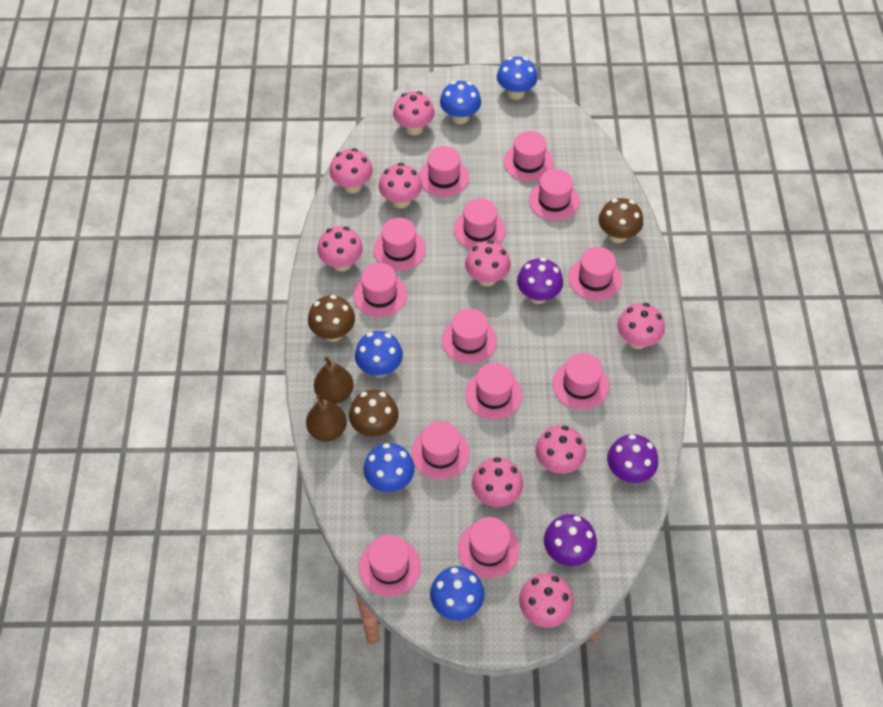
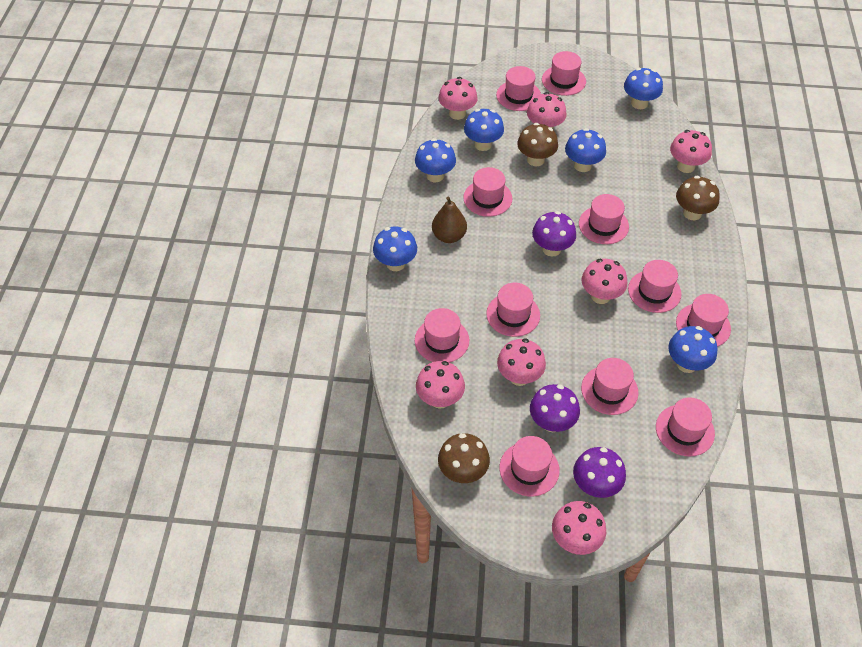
blue mushroom: [355,331,403,377] [363,443,415,492] [430,566,484,620] [440,81,481,124] [497,57,538,100] = 5 -> [373,227,417,271] [415,138,456,182] [464,109,504,151] [565,128,606,172] [624,68,663,109] [668,326,718,373] = 6
brown pear: [306,395,347,441] [314,357,354,404] = 2 -> [432,197,467,243] = 1
pink hat: [353,263,407,317] [359,535,421,596] [373,218,426,270] [411,421,470,480] [419,146,469,197] [442,308,497,364] [454,198,506,249] [458,517,519,578] [465,363,522,420] [504,131,554,181] [529,169,580,221] [552,353,609,410] [568,247,622,301] = 13 -> [415,308,469,363] [463,167,512,217] [486,283,540,337] [496,66,541,111] [499,436,560,497] [542,51,586,96] [579,194,629,244] [581,358,638,415] [628,260,682,313] [656,397,715,456] [676,294,731,347] = 11
pink mushroom: [317,226,363,271] [329,148,373,193] [379,163,422,208] [393,91,435,135] [465,240,511,286] [472,457,523,507] [519,573,574,628] [535,425,586,474] [617,303,665,349] = 9 -> [416,361,465,409] [438,77,478,120] [497,339,546,386] [527,92,567,128] [552,501,606,555] [582,259,627,304] [670,130,712,173] = 7

